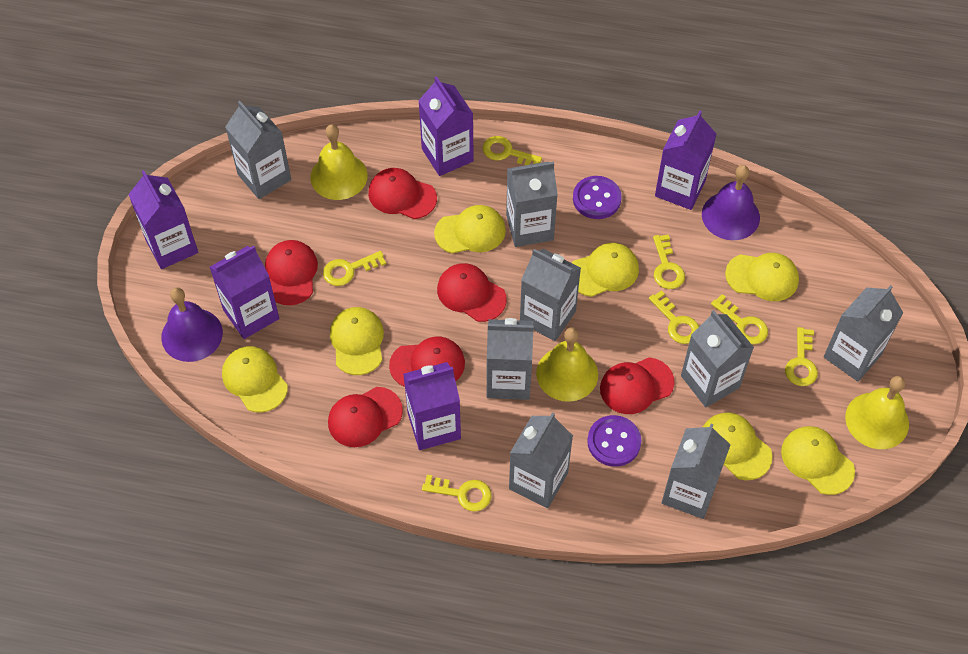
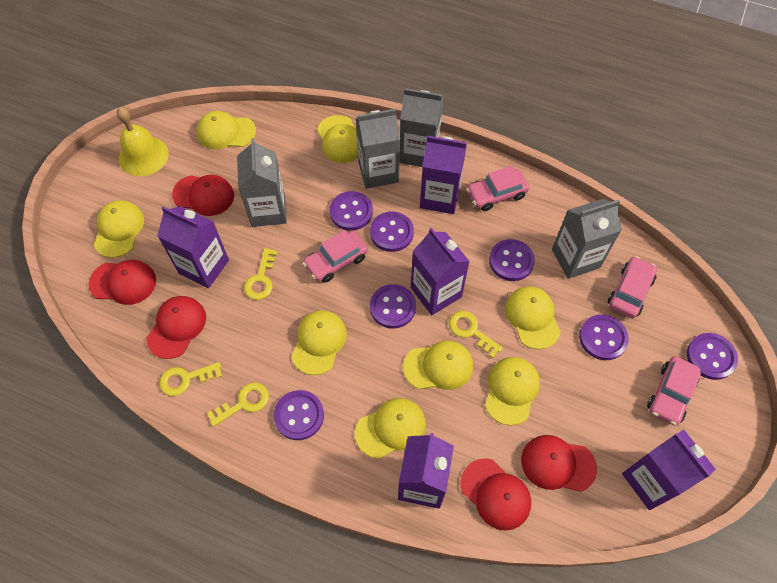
grey carton: [225,100,291,199] [486,318,534,400] [506,162,558,247] [509,412,573,508] [520,249,581,341] [662,423,731,519] [681,310,754,407] [824,285,903,382] = 8 -> [237,138,287,227] [356,109,400,189] [400,88,444,167] [552,199,622,279] = 4
pink car: none = 0 -> [303,230,368,283] [467,166,529,211] [608,256,657,318] [647,356,701,426] = 4
purple bell: [161,287,223,362] [702,165,760,240] = 2 -> none = 0
purple button: [573,176,622,219] [587,415,641,467] = 2 -> [274,390,324,440] [329,191,373,231] [370,211,414,252] [370,284,416,329] [489,239,535,281] [579,315,629,360] [687,333,738,380] = 7
red cap: [265,240,318,305] [328,387,403,447] [368,168,437,219] [389,337,465,387] [437,263,507,322] [600,357,675,414] = 6 -> [89,260,156,305] [146,296,206,359] [172,175,234,216] [460,458,531,531] [521,435,597,492] = 5
yellow bell: [310,124,368,200] [536,327,598,402] [845,376,909,449] = 3 -> [117,107,169,176] = 1
yellow cap: [222,346,288,413] [330,307,384,375] [434,205,506,253] [572,243,639,297] [703,412,772,480] [725,253,799,301] [781,426,855,495] = 7 -> [94,200,144,258] [197,111,256,150] [292,310,347,375] [317,115,358,163] [355,398,426,459] [403,341,473,390] [485,357,540,426] [505,286,561,350] = 8
yellow key: [323,251,386,286] [422,475,491,512] [482,136,542,165] [649,290,699,344] [653,234,685,289] [711,294,768,344] [785,327,818,386] = 7 -> [159,362,222,396] [207,382,269,427] [244,248,278,300] [449,311,503,358] = 4

